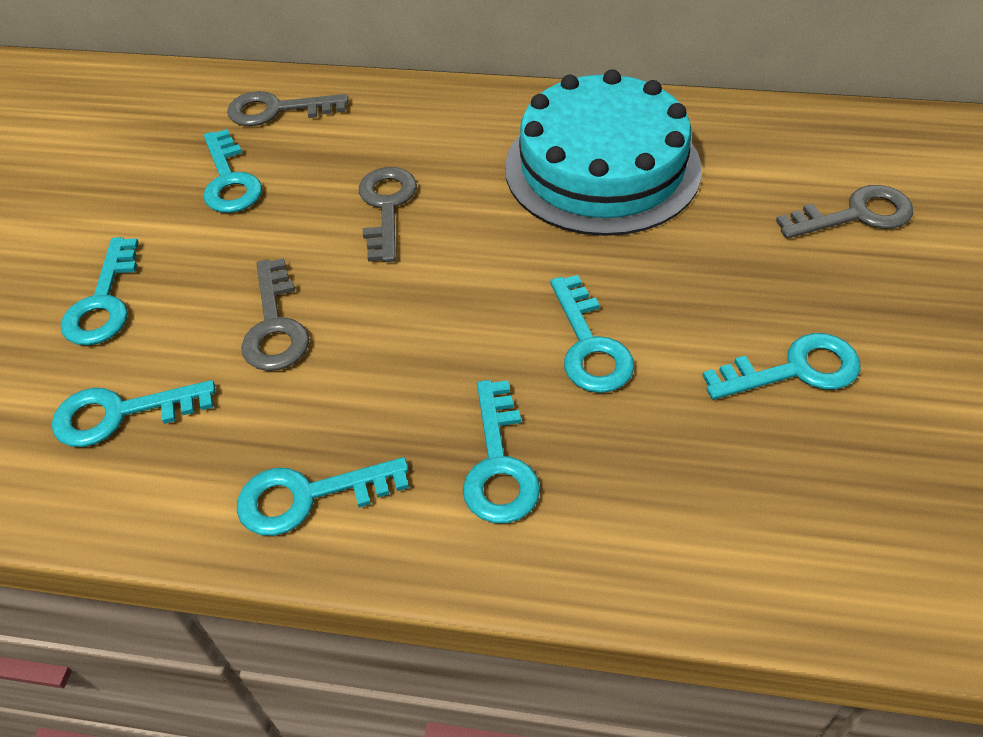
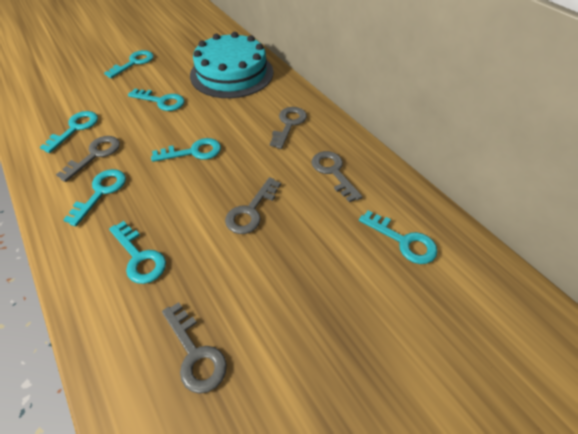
grey key: [227,91,348,126] [241,258,309,371] [359,167,417,262] [776,185,913,239] = 4 -> [56,136,120,182] [162,302,227,394] [225,177,281,234] [270,107,307,149] [311,151,362,202] = 5

